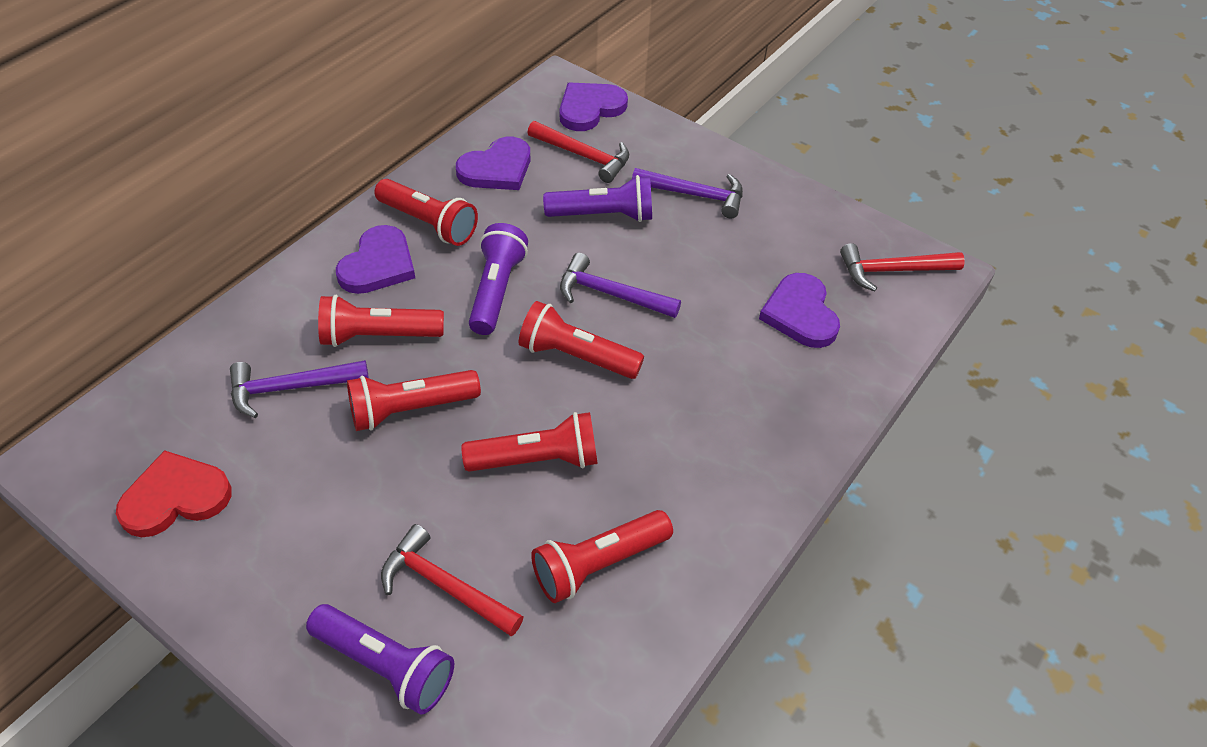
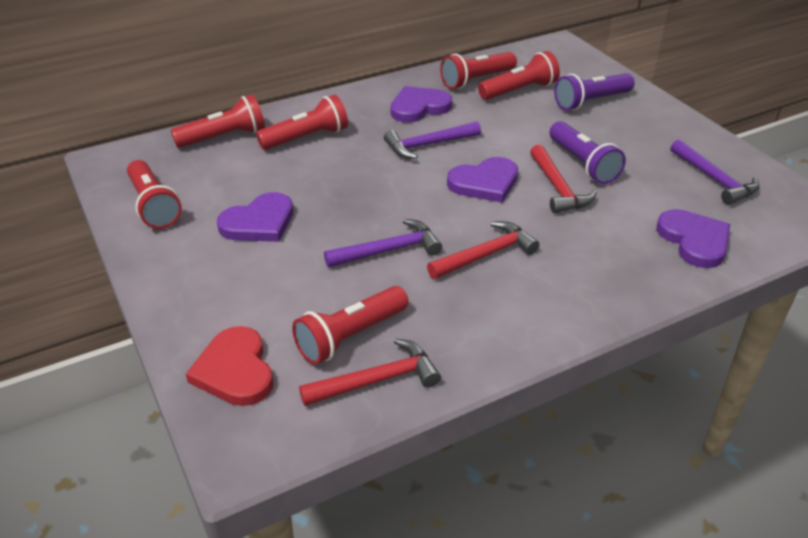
purple flashlight: [306,604,454,715] [469,223,528,335] [543,175,652,222] = 3 -> [549,121,626,184] [554,73,635,110] = 2

